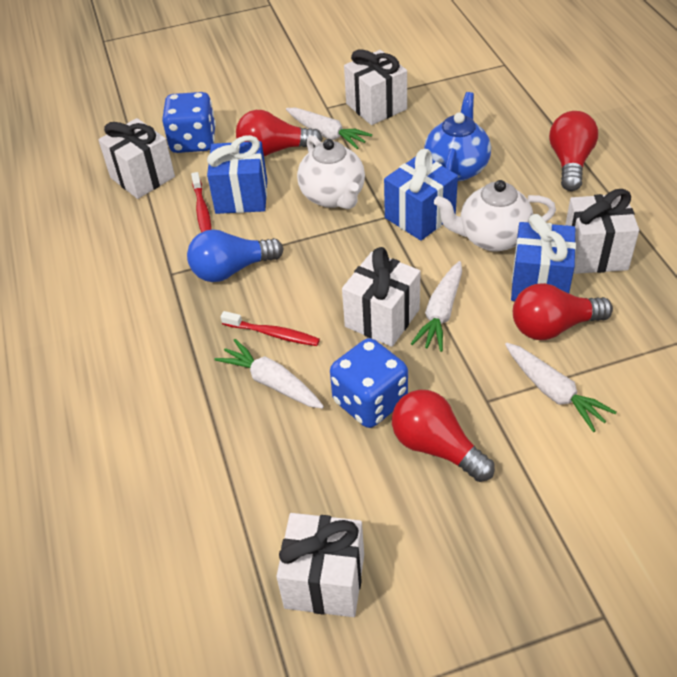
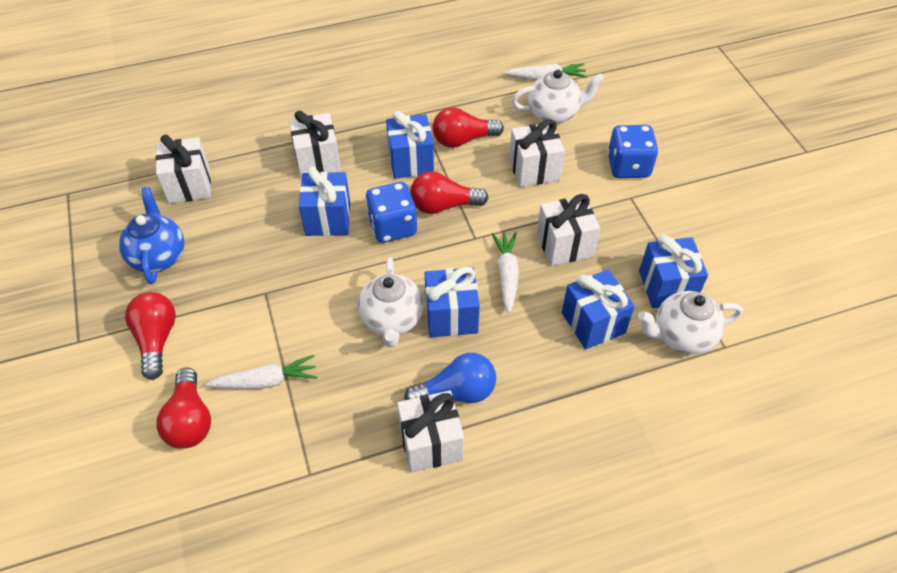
blue gift: [207,135,267,214] [384,149,458,241] [511,214,576,301] = 3 -> [299,166,350,236] [386,111,434,179] [425,267,480,337] [562,269,635,349] [639,235,708,308] = 5
red toothbrush: [191,172,211,233] [221,311,320,346] = 2 -> none = 0
white carrot: [214,339,324,409] [286,108,372,149] [411,261,462,352] [505,343,616,432] = 4 -> [206,355,317,389] [492,232,519,313] [505,64,587,80] = 3
white teapot: [297,135,365,209] [434,180,556,251] = 2 -> [358,257,424,347] [512,70,604,124] [638,291,743,355] = 3

